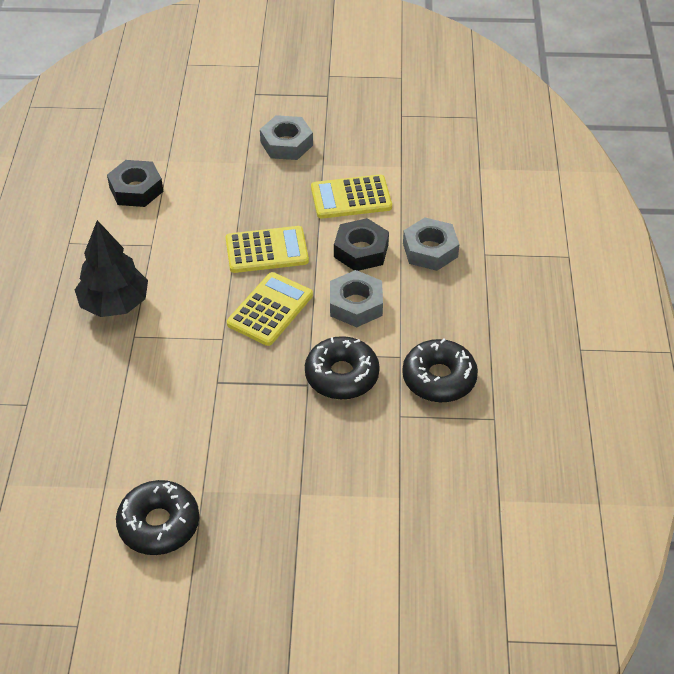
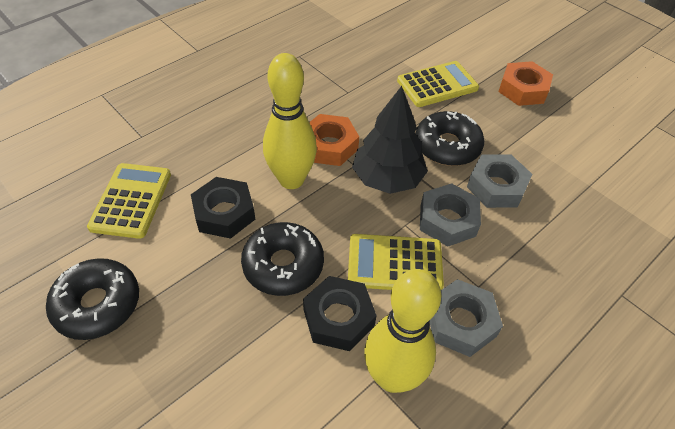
orange nut: none = 0 -> [309,114,359,166] [498,61,553,106] = 2
yellow bowling pin: none = 0 -> [263,53,317,189] [364,269,441,393] = 2

